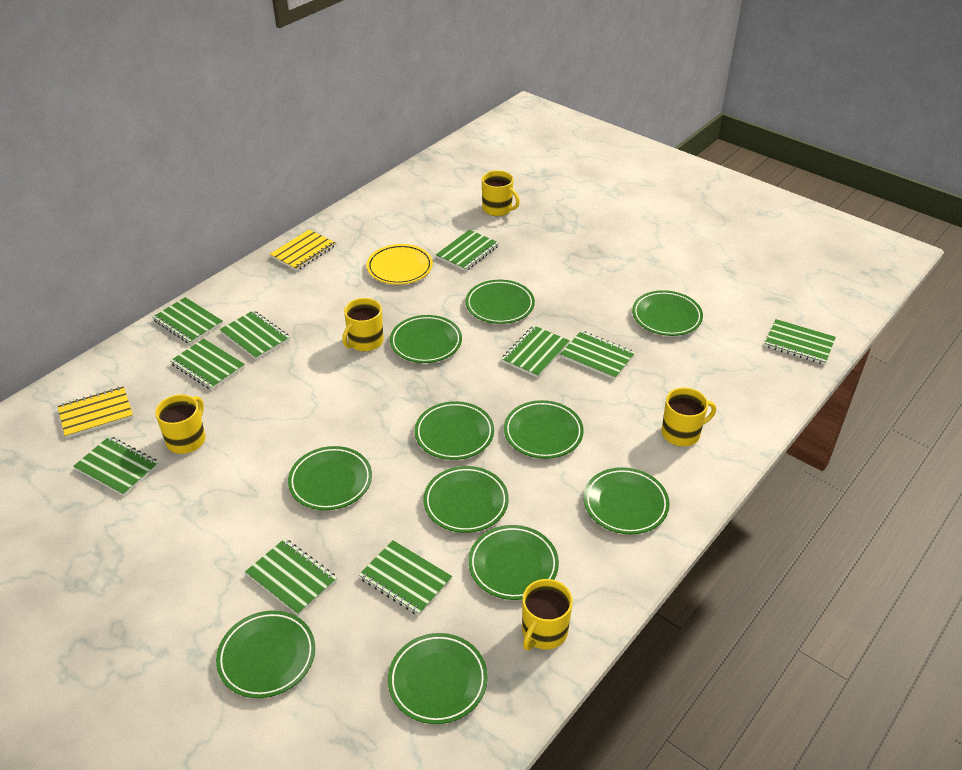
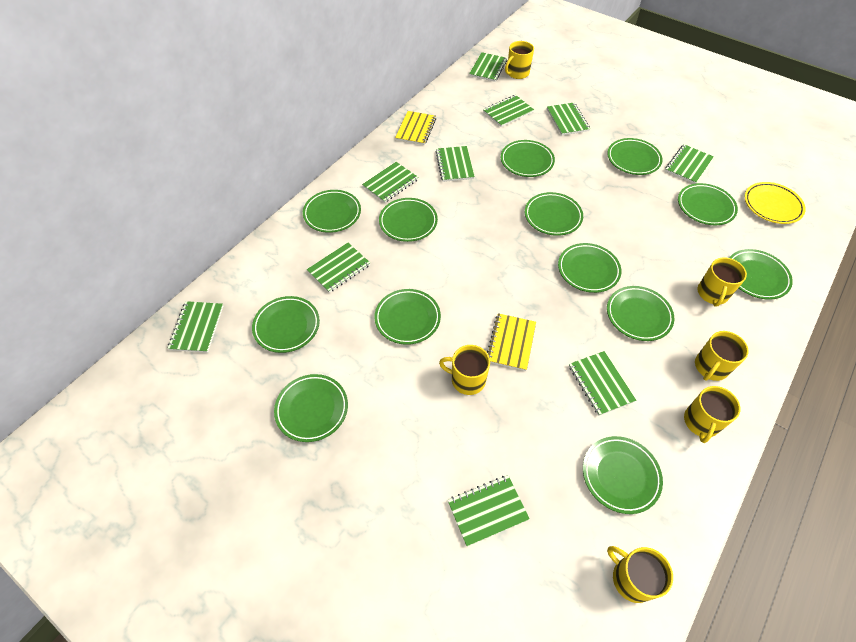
green plate: [216,610,315,698] [288,446,372,510] [388,633,488,724] [390,315,462,363] [415,401,494,460] [423,466,509,533] [466,280,535,324] [468,525,559,600] [504,400,584,459] [584,467,670,535] [632,290,703,336] = 11 -> [252,296,320,353] [274,374,348,442] [303,190,361,233] [374,289,441,345] [379,198,438,242] [501,140,555,177] [525,192,583,236] [558,243,621,293] [583,436,663,514] [607,138,663,175] [607,286,674,341] [678,183,738,225] [729,249,793,300] = 13
yellow mug: [155,394,206,454] [342,298,384,351] [482,170,520,216] [522,579,573,650] [661,388,716,446] = 5 -> [439,345,490,395] [505,41,534,79] [607,546,673,603] [684,386,740,443] [695,331,749,381] [697,257,747,307] = 6

